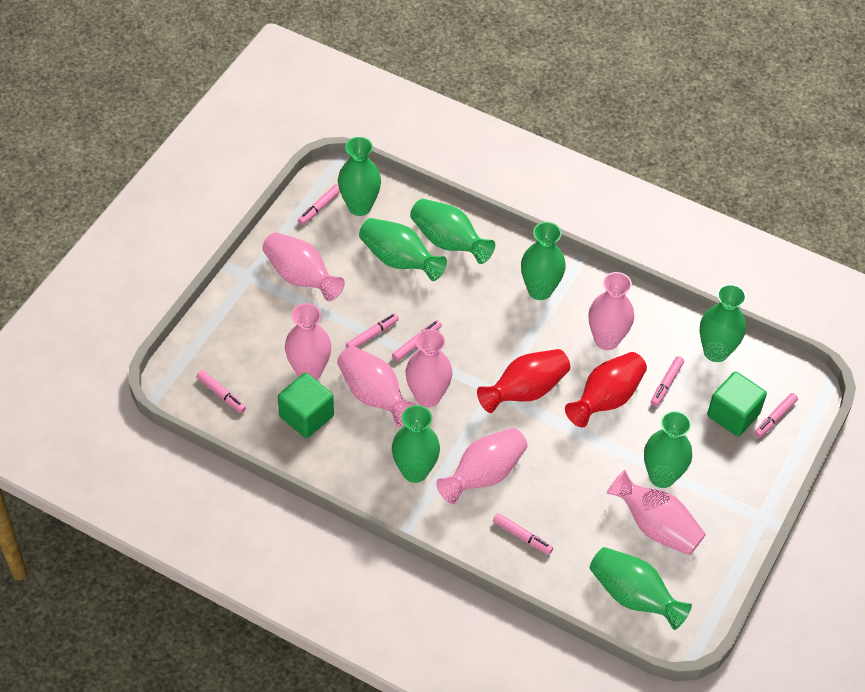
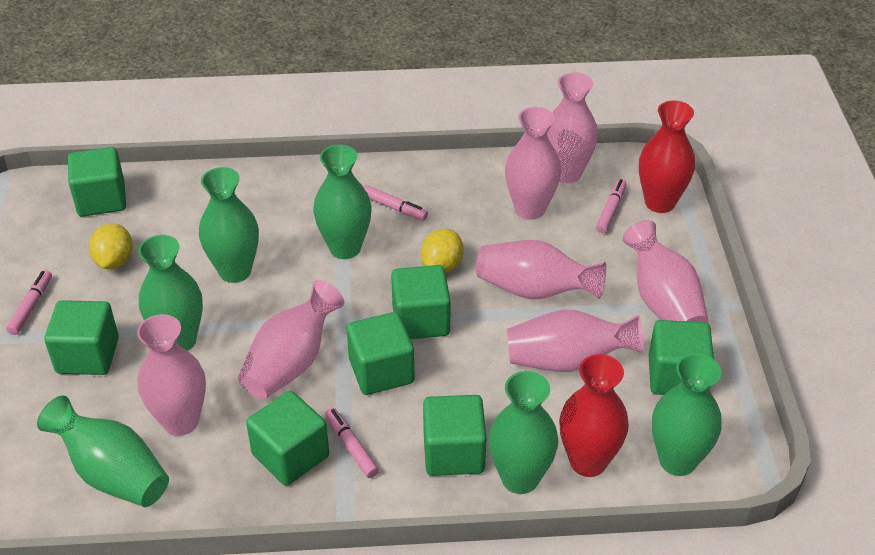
green cube: [278,373,334,438] [707,371,767,436] = 2 -> [44,300,119,375] [68,147,126,217] [246,391,329,486] [347,312,415,395] [391,265,451,339] [423,395,487,476] [649,320,714,395] = 7
green vase: [338,137,381,216] [359,218,447,281] [392,405,440,483] [410,199,495,264] [521,222,566,300] [590,547,692,630] [644,411,692,488] [699,284,746,362] = 8 -> [37,396,169,507] [138,235,203,351] [199,167,259,283] [313,145,372,259] [488,371,558,494] [652,353,722,476] = 6
pink marker: [197,370,246,413] [298,184,340,225] [346,313,399,348] [392,320,442,361] [493,513,553,555] [651,356,684,407] [754,393,798,438] = 7 -> [6,270,52,335] [325,408,379,478] [363,185,428,220] [596,179,626,233] = 4
yellow lemon: none = 0 -> [89,223,133,269] [421,229,464,274] = 2

